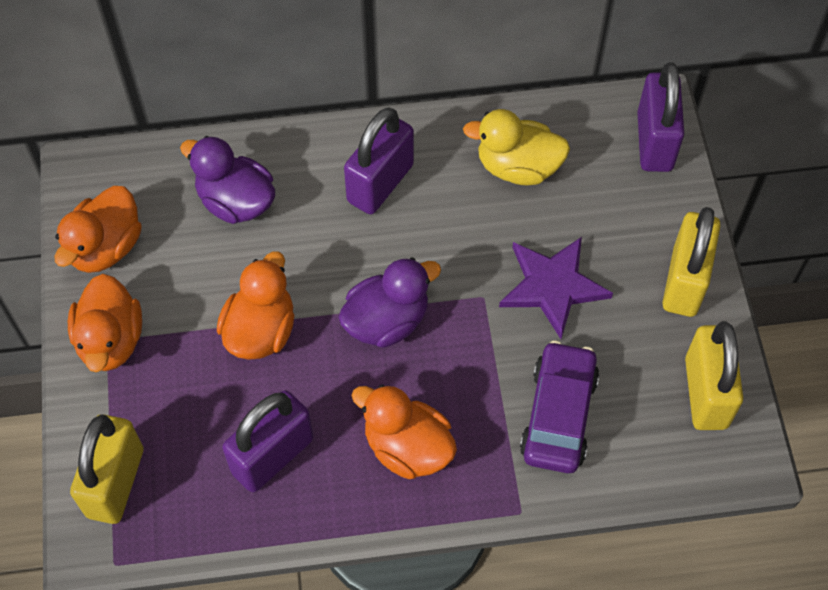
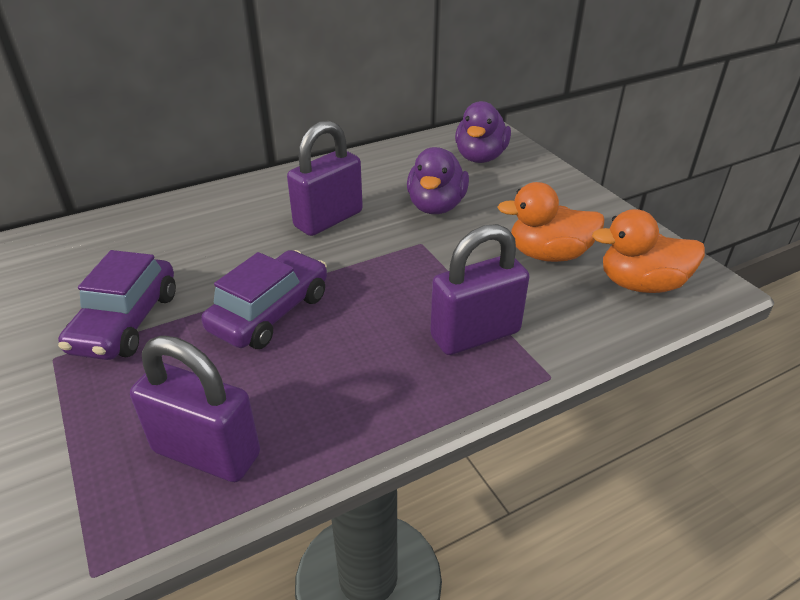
orange duck: [55,186,142,273] [68,274,142,372] [217,251,294,360] [351,384,457,479] = 4 -> [497,182,604,262] [592,209,705,293] = 2
purple car: [520,340,599,473] = 1 -> [58,250,176,360] [201,250,327,349] = 2
purple star: [499,237,613,339] = 1 -> none = 0
yellow duck: [463,109,570,185] = 1 -> none = 0
yellow padlock: [70,414,143,524] [662,207,721,317] [685,321,743,430] = 3 -> none = 0

